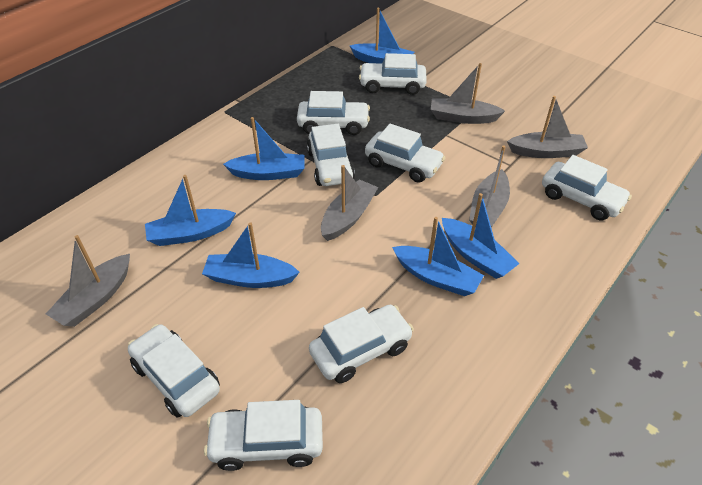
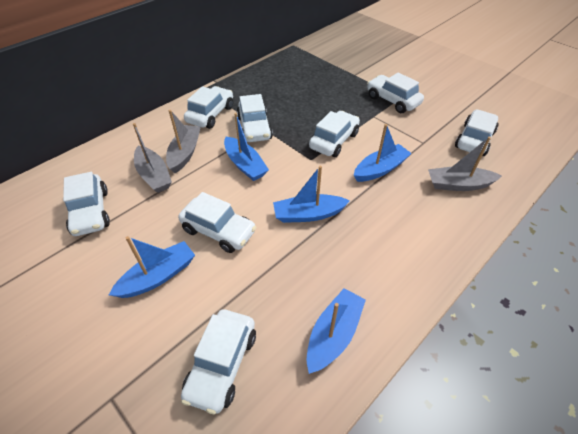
blue boat: [145,175,236,246] [202,222,300,288] [223,117,305,180] [350,7,414,64] [392,217,484,296] [442,193,520,279] = 6 -> [109,236,195,298] [224,113,269,181] [273,166,350,223] [307,289,366,374] [354,124,412,182] = 5
grey boat: [46,235,130,327] [321,165,378,241] [431,63,505,124] [469,145,510,227] [507,96,588,158] = 5 -> [133,123,172,193] [166,110,201,173] [428,137,502,191] = 3

